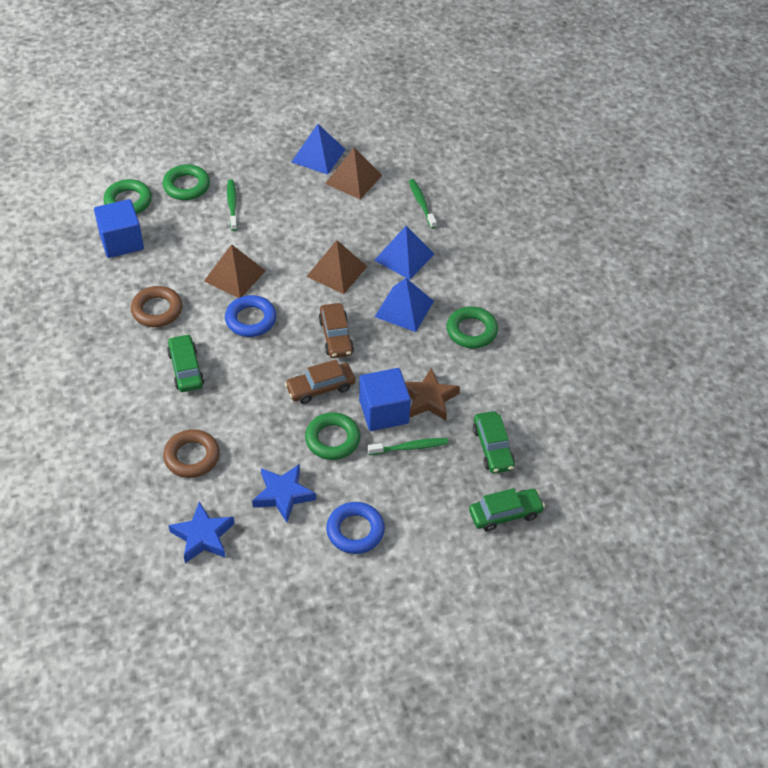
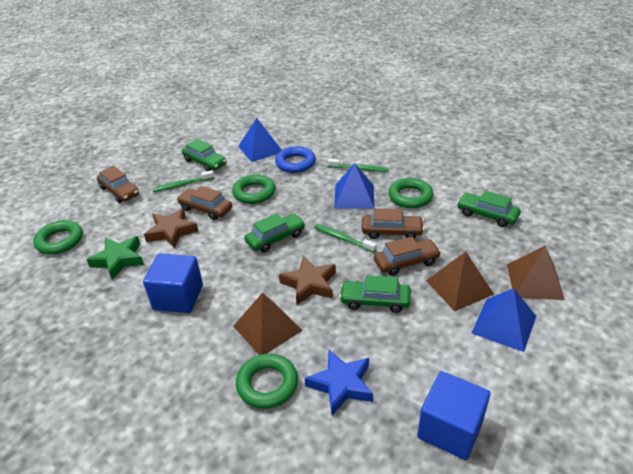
blue ring: [225,295,276,337] [326,502,385,554] = 2 -> [275,146,316,173] = 1
blue star: [168,502,235,563] [252,464,316,522] = 2 -> [305,350,373,415] = 1
brown car: [285,360,355,404] [319,303,354,358] = 2 -> [97,166,139,203] [177,186,232,220] [362,208,424,239] [374,237,441,276] = 4
brown ring: [131,286,182,327] [163,429,220,478] = 2 -> none = 0
brown star: [405,367,460,421] = 1 -> [144,208,198,249] [279,256,336,305] = 2
green car: [167,334,204,392] [469,488,545,532] [473,411,515,473] = 3 -> [182,139,227,171] [245,213,305,253] [339,275,411,313] [457,191,521,227] = 4
green star: none = 0 -> [86,236,144,280] = 1

